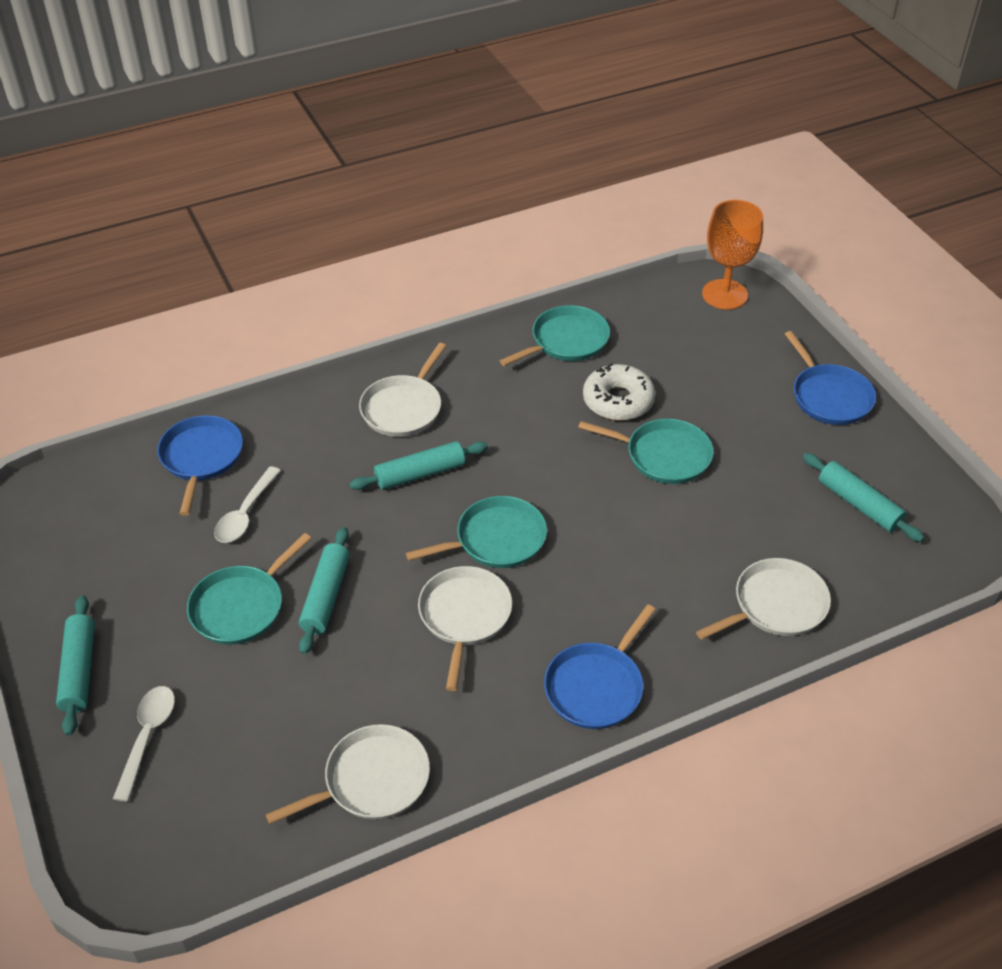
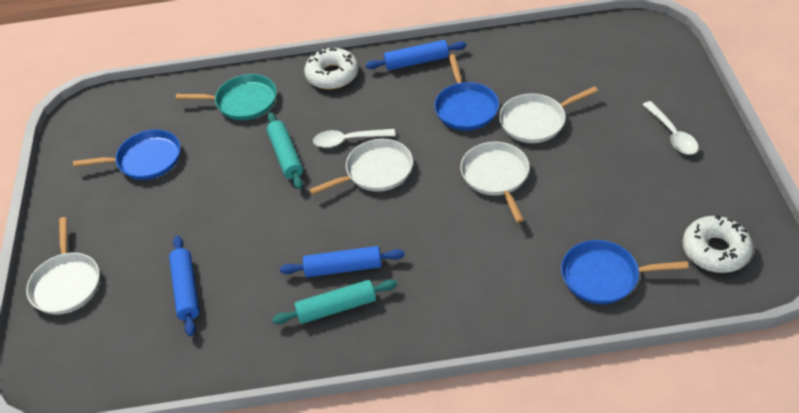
blue rolling pin: none = 0 -> [169,236,199,336] [280,246,405,277] [366,40,467,70] = 3
orange goblet: [702,200,763,309] = 1 -> none = 0
turquoise pan: [187,533,311,645] [406,496,547,568] [500,305,610,366] [578,419,714,484] = 4 -> [176,74,277,120] = 1
turquoise rolling pin: [56,595,95,736] [299,527,350,654] [350,441,488,490] [803,453,924,542] = 4 -> [267,112,303,189] [272,279,398,324] = 2
white donut: [583,363,655,421] = 1 -> [304,47,359,90] [682,215,753,273] = 2

